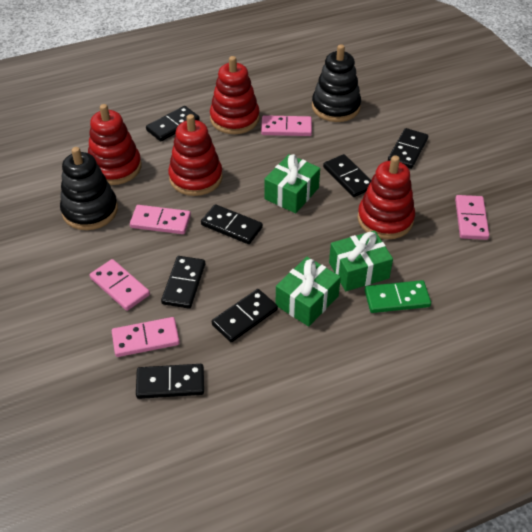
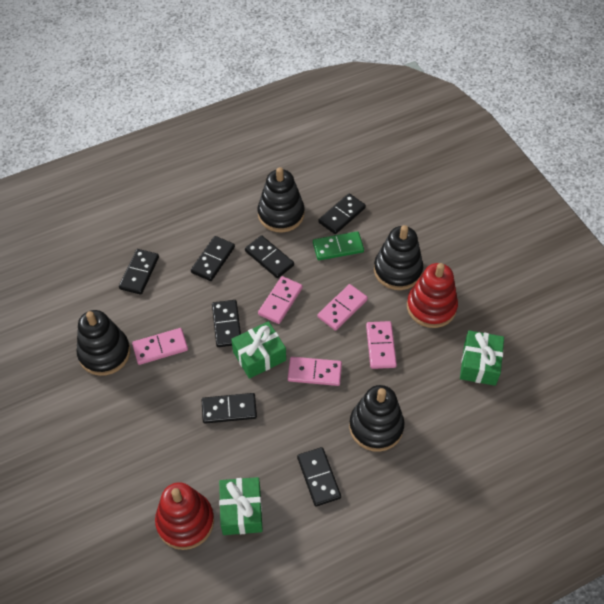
black stacking toy: [60,147,118,230] [312,44,361,122] = 2 -> [76,310,130,376] [258,167,305,232] [349,385,404,452] [374,225,423,290] = 4
red stacking toy: [88,104,141,185] [168,114,223,196] [210,56,260,134] [358,156,415,239] = 4 -> [155,482,214,550] [407,263,458,328] = 2

